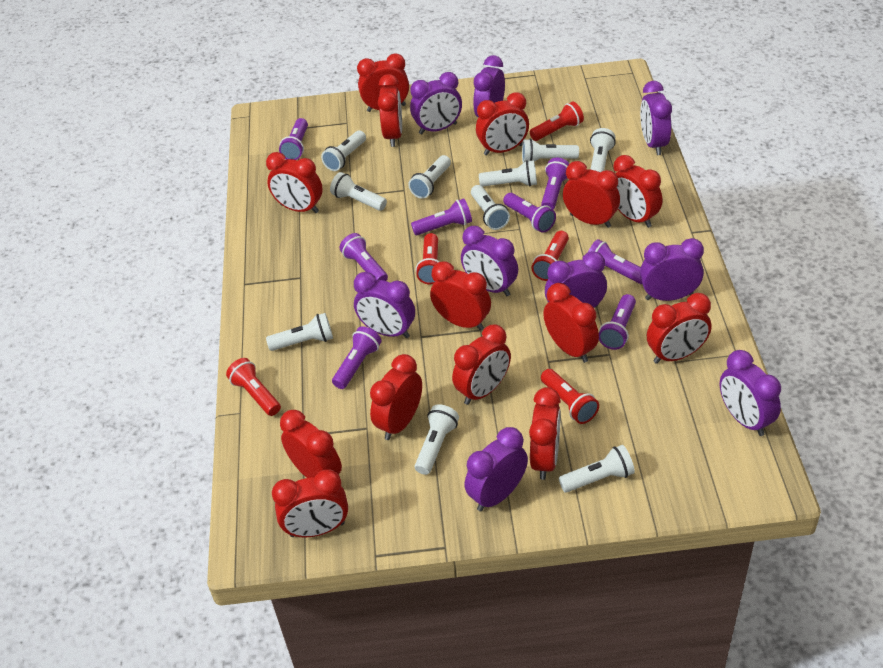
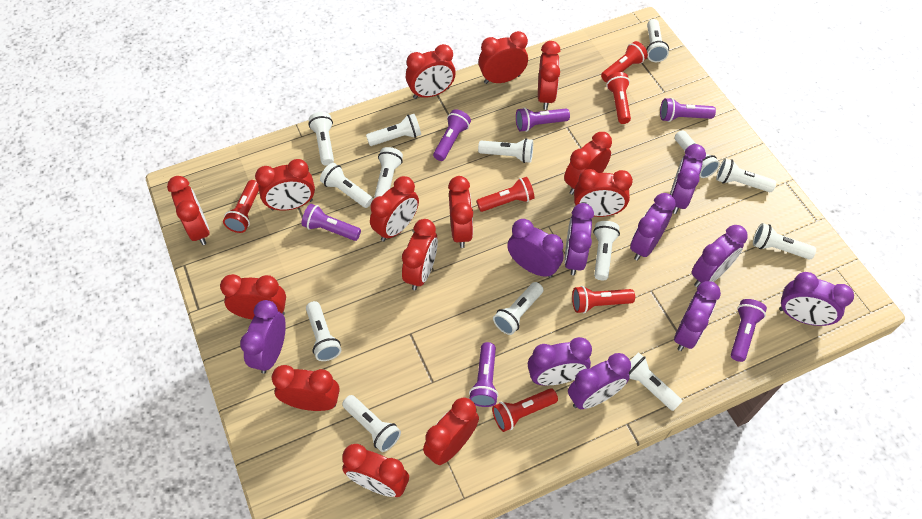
purple clock: [354,272,415,338] [410,72,462,134] [461,226,518,296] [465,427,528,511] [473,55,505,117] [545,251,607,308] [640,81,672,155] [640,238,704,301] [719,350,781,436] = 9 -> [240,300,286,374] [507,219,564,278] [528,337,592,385] [564,203,594,276] [568,353,631,409] [630,193,676,261] [670,144,706,214] [674,281,721,351] [691,225,748,287] [779,272,854,326] = 10
purple flashlight: [279,118,308,160] [332,326,382,389] [340,233,388,281] [411,198,472,235] [503,193,556,233] [541,158,570,210] [588,239,642,284] [599,294,636,350] = 8 -> [302,204,361,241] [433,109,471,161] [469,342,498,407] [516,107,570,132] [660,98,716,122] [731,299,767,362] = 6
red flashlight: [226,358,281,416] [416,233,439,285] [530,101,584,141] [531,231,569,281] [541,369,599,424] = 5 -> [223,180,259,233] [476,177,534,212] [492,388,558,432] [572,286,635,313] [601,41,648,82] [606,72,631,124] = 6
white flashlight: [266,313,333,351] [321,130,366,171] [330,172,387,211] [408,155,451,199] [415,404,459,475] [471,185,510,230] [479,160,537,187] [522,139,579,163] [559,445,635,493] [590,128,616,173] = 10 -> [306,301,341,361] [309,112,334,166] [320,163,373,208] [342,395,401,452] [366,114,421,146] [374,147,403,199] [478,138,533,163] [493,282,544,335] [593,221,620,280] [629,352,682,411] [646,19,669,62] [675,130,720,178] [716,158,776,192] [753,223,816,259] = 14

